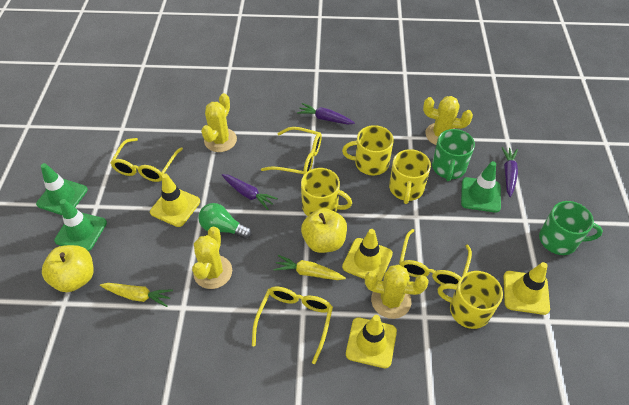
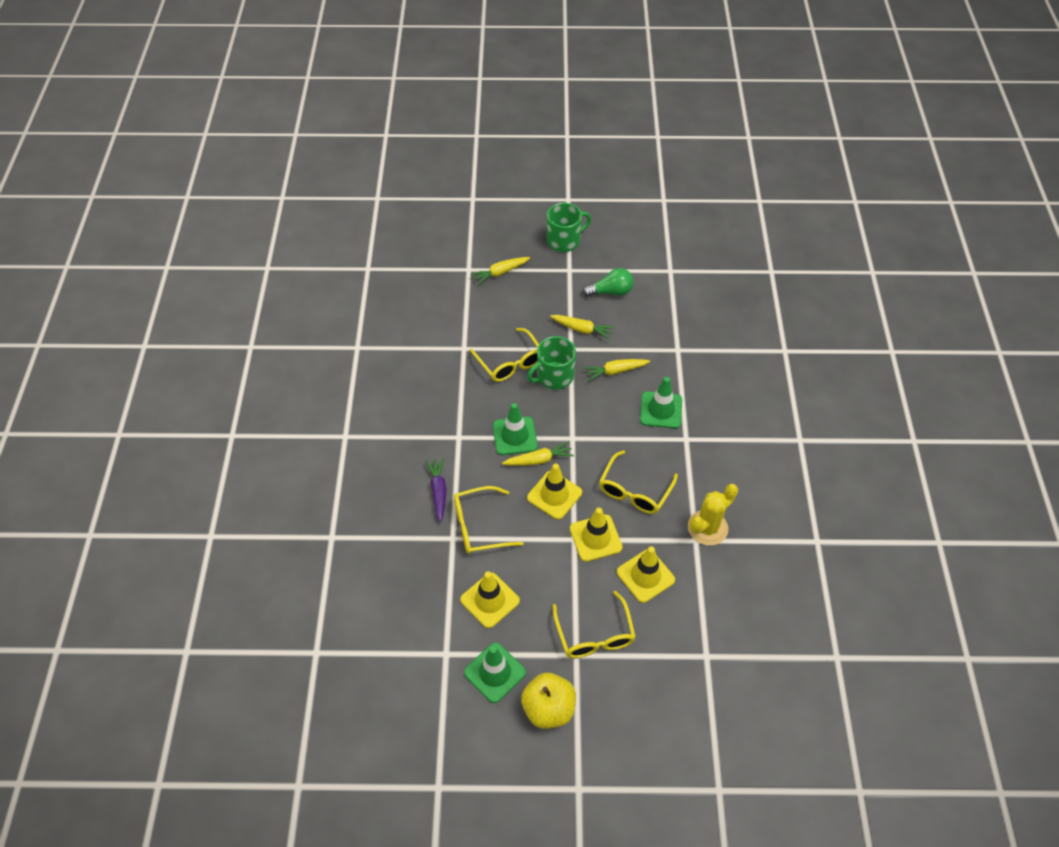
purple carrot: [222,174,278,210] [297,103,355,124] [501,147,518,197] = 3 -> [425,458,447,522] = 1
yellow apple: [42,245,94,292] [301,208,347,253] = 2 -> [521,673,576,729] = 1
yellow cactus: [192,227,232,289] [201,93,237,152] [365,265,429,319] [423,96,473,145] = 4 -> [688,484,738,545] = 1
yellow carrot: [100,283,173,307] [273,255,346,280] = 2 -> [471,257,530,285] [502,441,574,466] [550,315,615,340] [583,359,650,381] = 4
yellow mug: [301,168,352,216] [342,125,394,175] [389,149,431,204] [438,271,503,329] = 4 -> none = 0

